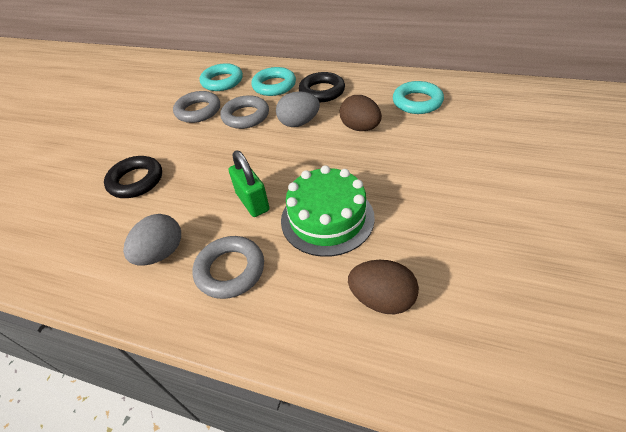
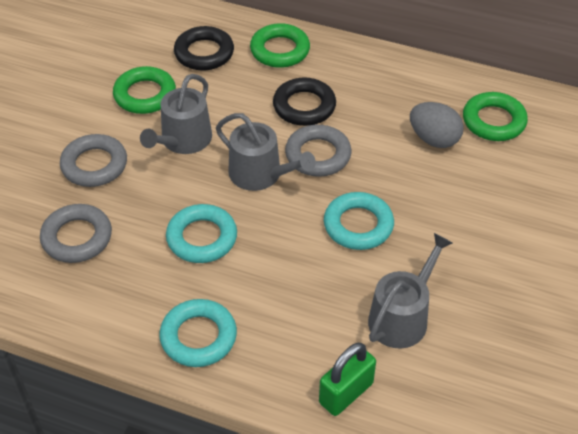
brown egg: [340,95,382,131] [348,260,419,314] = 2 -> none = 0
green cake: [281,165,375,257] = 1 -> none = 0
green ring: none = 0 -> [113,66,176,114] [250,23,310,68] [463,92,528,141] = 3
grey egg: [123,214,181,266] [276,91,320,127] = 2 -> [410,102,464,148] = 1
grey watering can: none = 0 -> [140,74,212,154] [216,113,316,191] [368,233,453,349] = 3

